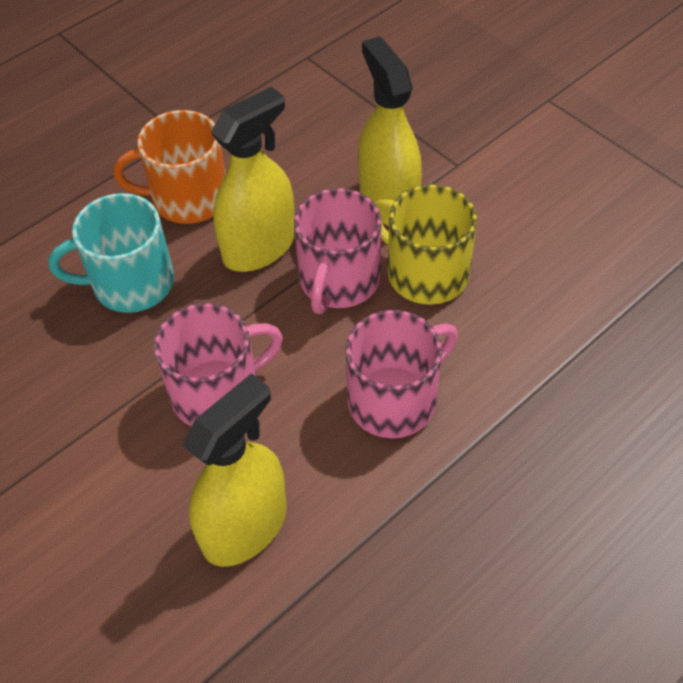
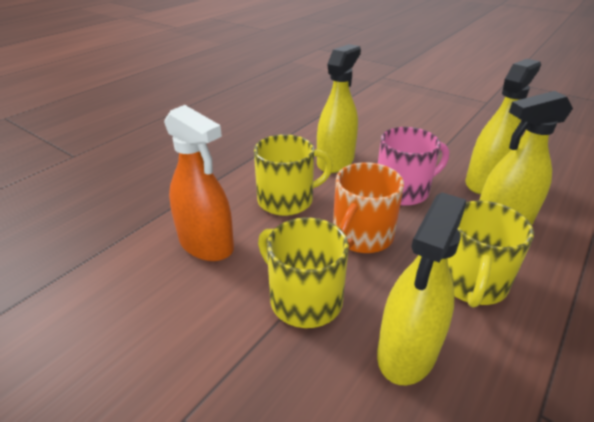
orange spray bottle: none = 0 -> [164,105,234,261] = 1
pink mug: [154,303,283,427] [294,188,381,314] [345,310,458,438] = 3 -> [378,127,449,206] = 1
turquoise mug: [48,193,174,313] = 1 -> none = 0
yellow mug: [375,184,477,305] = 1 -> [254,134,333,216] [258,217,349,328] [448,200,534,308] = 3
yellow spray bottle: [182,373,287,567] [211,87,295,272] [358,36,422,226] = 3 -> [317,44,361,173] [377,192,466,385] [465,59,541,194] [479,91,573,225] = 4

